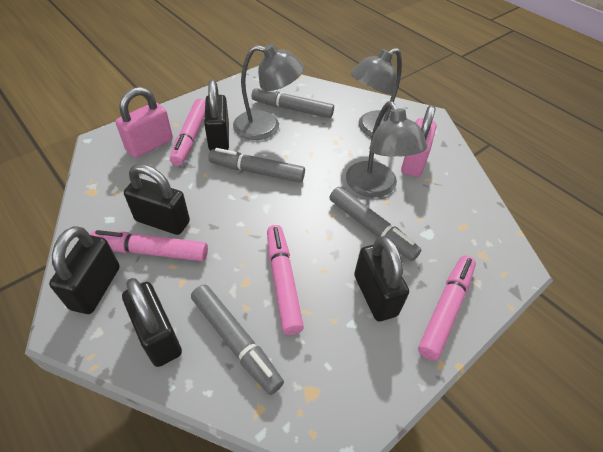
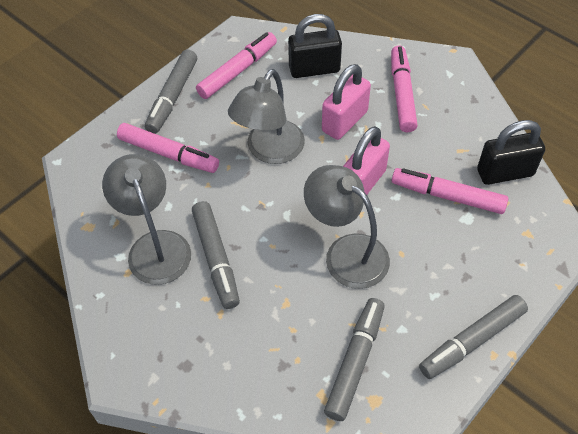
black padlock: [49,226,120,314] [122,278,182,367] [124,164,190,235] [204,80,229,150] [354,236,409,321] = 5 -> [288,14,342,78] [477,120,545,185] = 2

